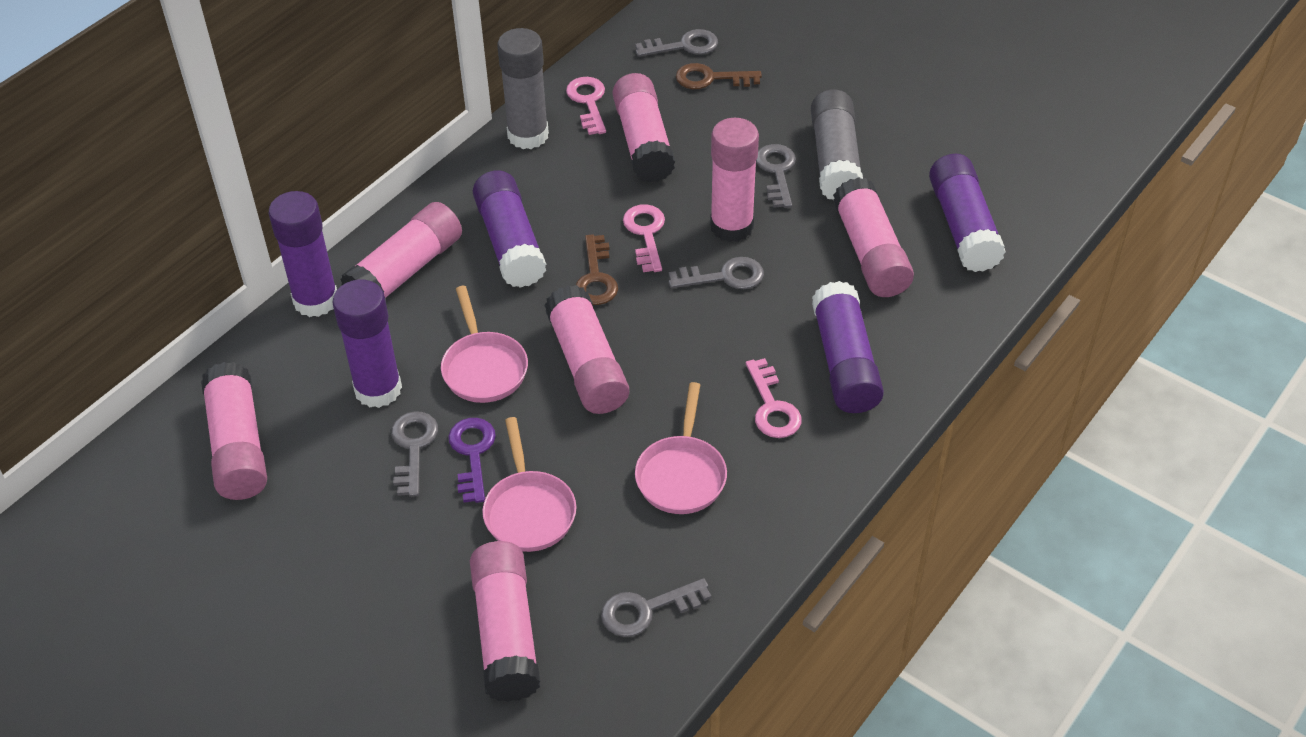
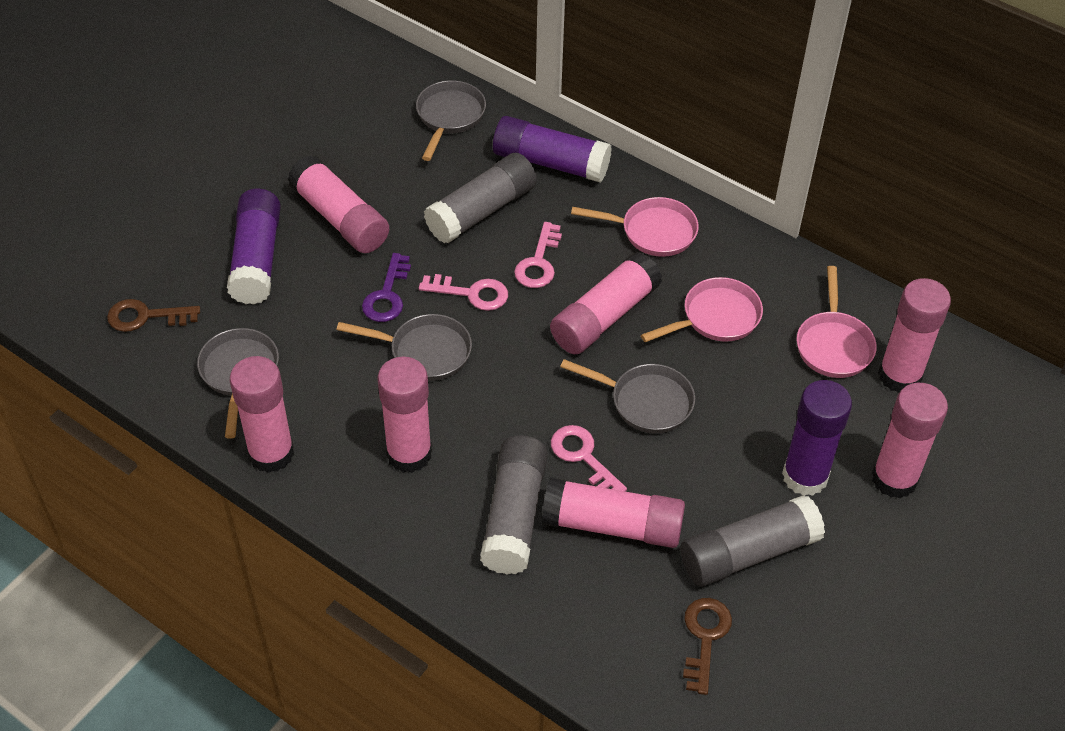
grey glue stick: [497,28,549,149] [811,89,863,200] = 2 -> [424,153,537,243] [480,435,548,574] [680,495,825,586] = 3
grey key: [391,411,438,497] [601,578,711,637] [635,29,718,57] [669,257,764,289] [756,144,796,208] = 5 -> none = 0
grey pan: none = 0 -> [197,328,279,439] [337,314,472,381] [416,81,486,161] [560,359,695,433] = 4
purple glue stick: [269,191,337,317] [332,280,402,408] [473,170,546,288] [812,281,884,413] [929,154,1006,272] = 5 -> [227,189,281,304] [493,116,612,183] [782,380,852,496] = 3

